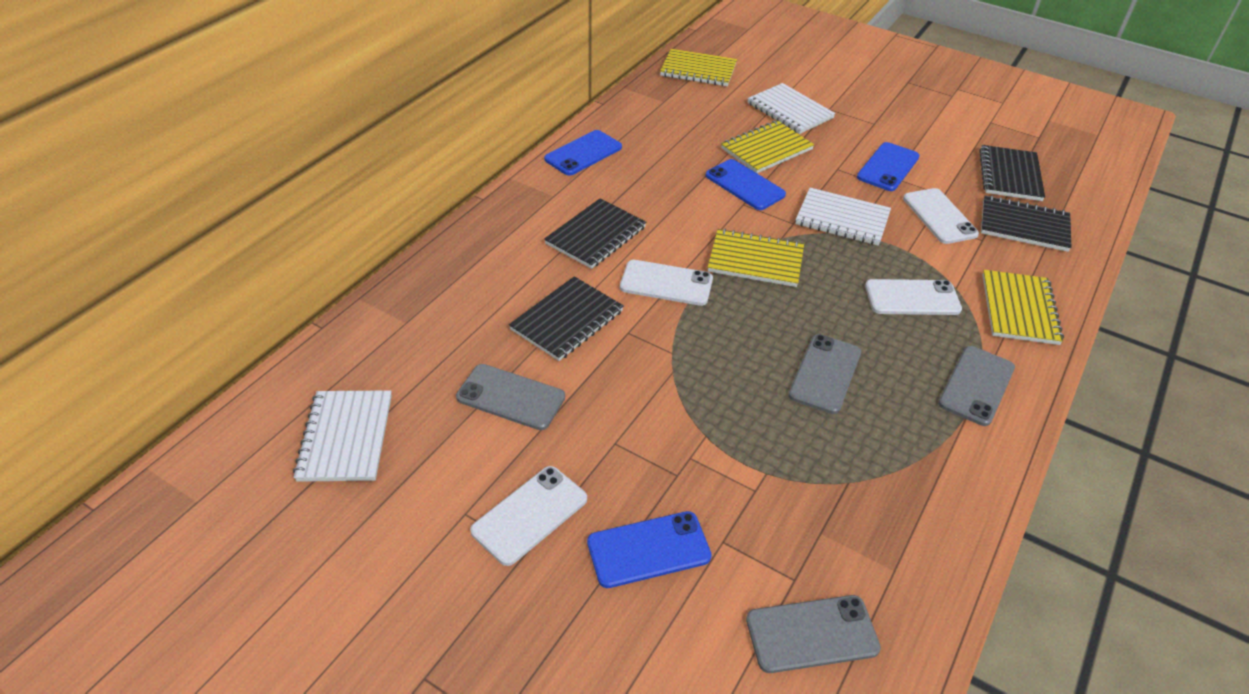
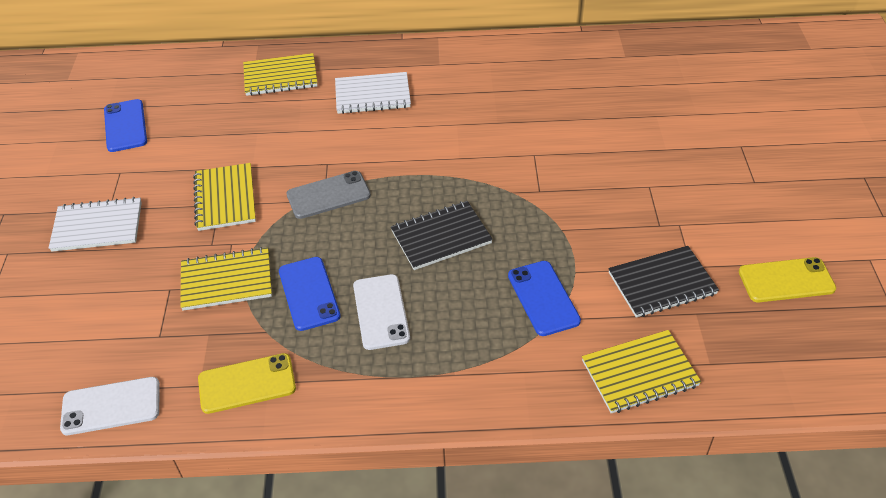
black notebook: [509,276,624,361] [544,199,646,269] [979,145,1045,201] [981,195,1072,252] = 4 -> [391,201,493,270] [608,246,719,318] = 2
blue phone: [544,130,622,175] [587,511,712,588] [706,159,786,210] [857,142,920,191] = 4 -> [104,99,147,152] [279,257,341,331] [508,261,581,336] = 3
grey phone: [456,364,565,430] [746,595,881,673] [789,334,861,414] [938,346,1015,426] = 4 -> [287,171,371,219] = 1
white notebook: [293,390,392,482] [747,83,836,134] [795,188,891,246] = 3 -> [49,197,142,252] [335,72,411,114] = 2
white phone: [470,466,587,566] [620,260,713,306] [865,279,962,315] [903,188,979,244] = 4 -> [60,377,160,435] [353,274,410,350] = 2
yellow phone: none = 0 -> [198,353,296,414] [739,257,836,302] = 2

